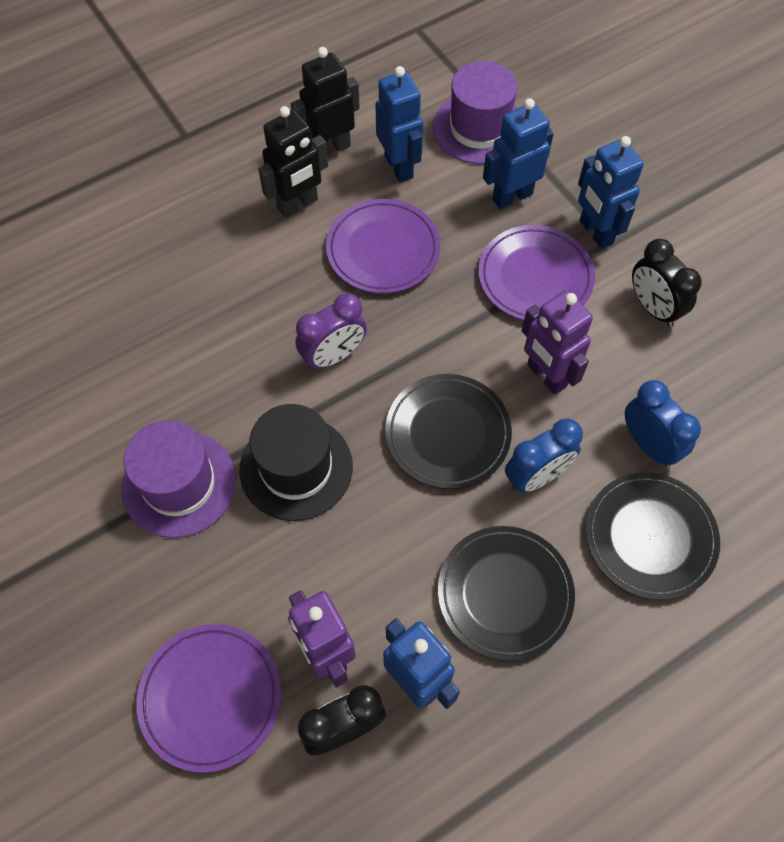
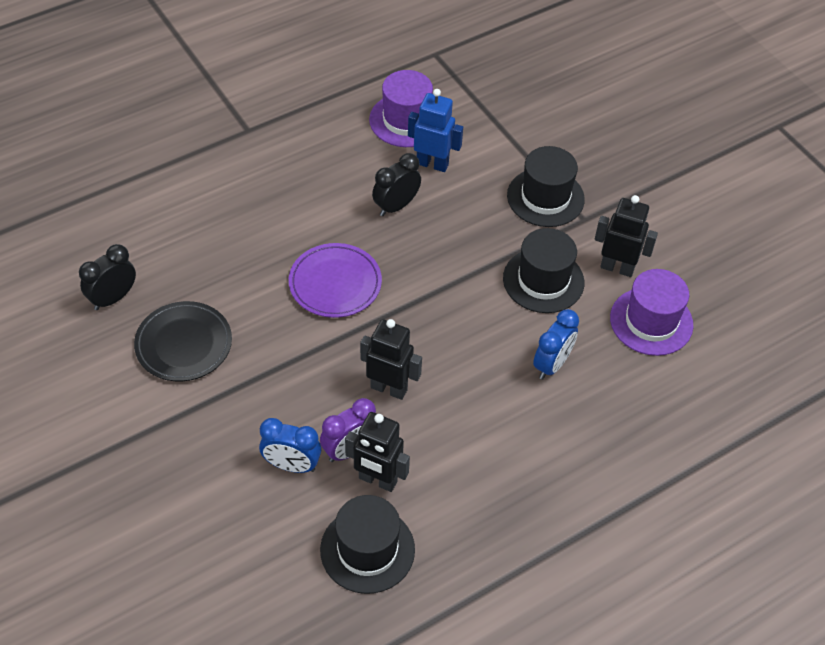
black hat: [240,404,353,521] = 1 -> [320,495,415,594] [503,228,584,313] [507,146,585,227] = 3
black plate: [385,374,512,489] [438,526,575,661] [586,473,720,600] = 3 -> [134,301,232,381] = 1
black robot: [258,106,328,218] [291,47,360,157] = 2 -> [345,412,410,492] [360,319,422,400] [595,195,658,277] = 3
blue robot: [375,66,423,183] [383,618,460,709] [483,98,554,209] [578,136,644,249] = 4 -> [408,89,463,172] = 1
purple plate: [136,624,281,773] [326,199,440,294] [479,225,595,321] = 3 -> [289,243,382,318] = 1
purple robot: [288,590,356,688] [522,290,593,395] = 2 -> none = 0

